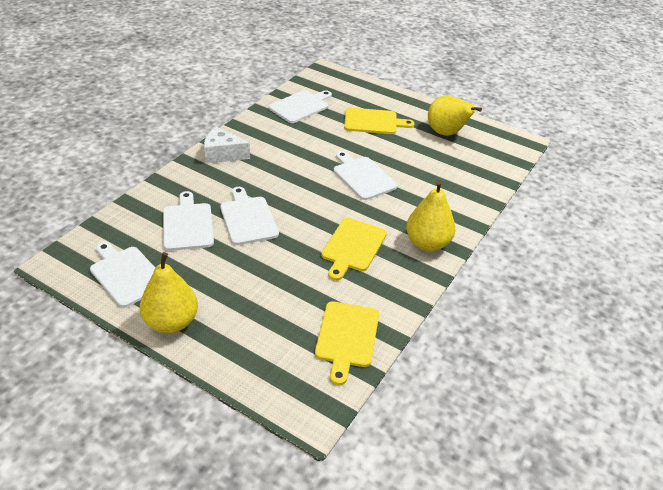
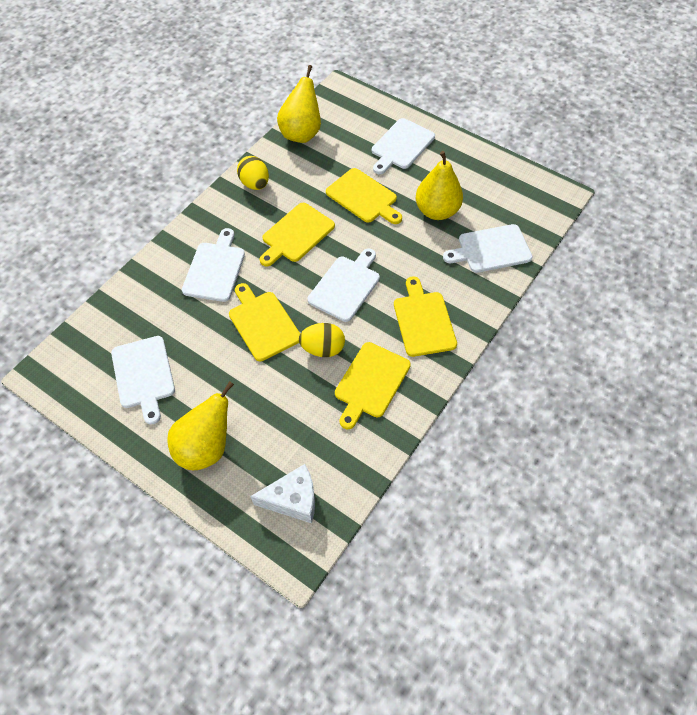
yellow cutting board: [315,301,379,385] [321,218,387,281] [344,108,415,134] = 3 -> [229,283,300,361] [260,203,335,267] [326,168,402,224] [335,342,411,429] [394,277,457,357] = 5
yellow egg: none = 0 -> [237,156,269,190] [299,323,345,357] = 2

